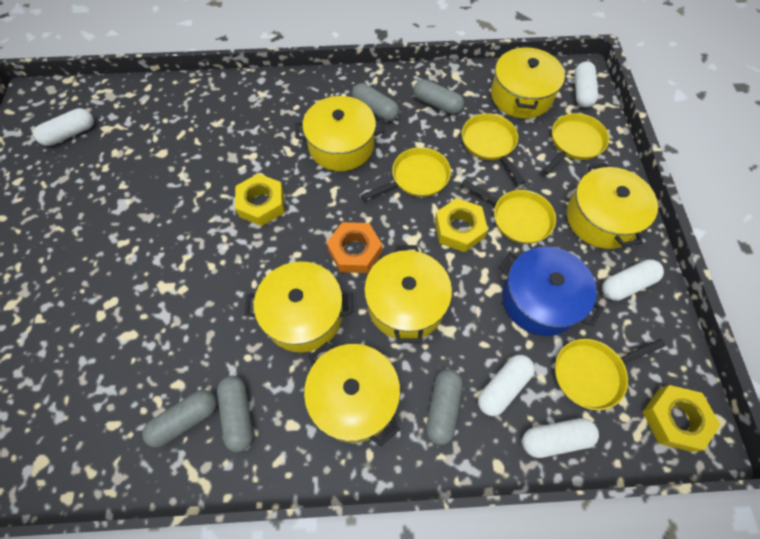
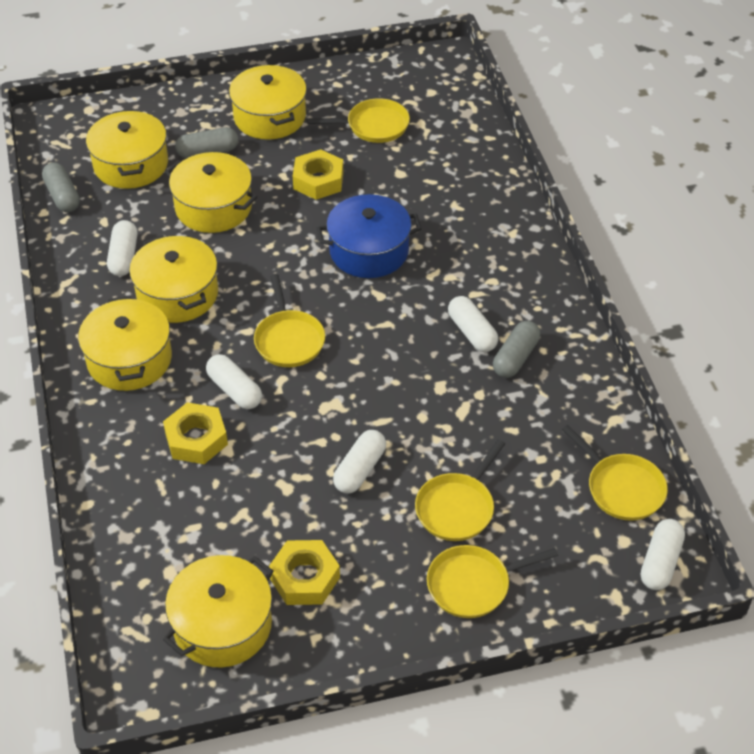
grey capsule: [142,390,217,448] [217,376,253,452] [352,83,399,121] [413,79,464,114] [426,369,463,445] = 5 -> [42,162,80,212] [175,127,239,158] [493,321,540,378] = 3
orange nut: [327,222,382,273] = 1 -> none = 0

